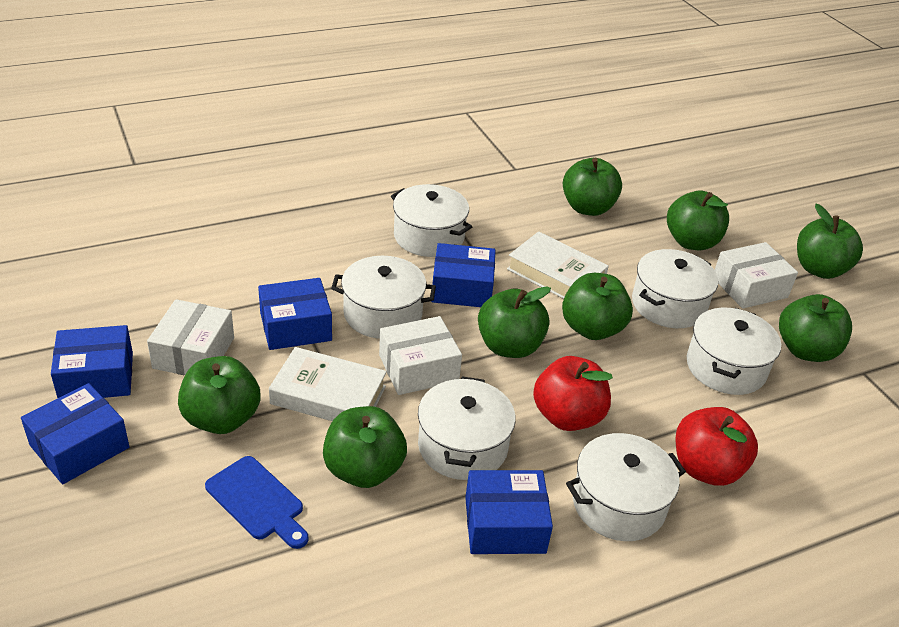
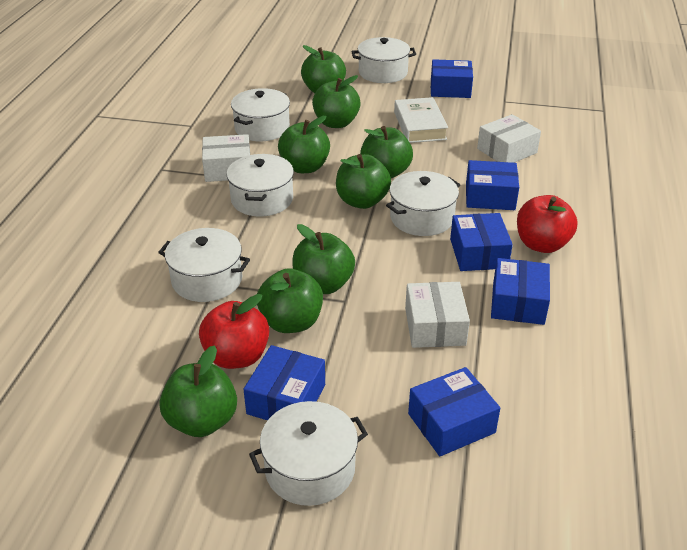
blue box: [21,383,129,484] [51,325,133,398] [258,278,332,350] [431,243,496,307] [465,470,553,554] = 5 -> [243,345,325,420] [408,367,500,456] [431,59,473,98] [450,213,513,271] [466,160,519,210] [491,258,550,325] = 6
blue cutting board: [205,456,309,549] = 1 -> none = 0
white book: [269,347,387,421] [507,232,609,299] = 2 -> [394,97,448,143] = 1

